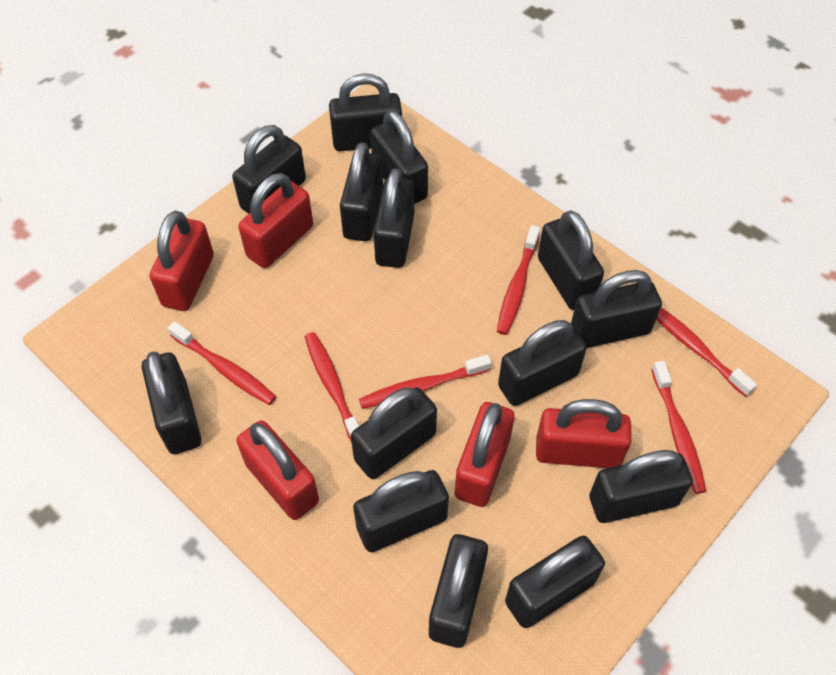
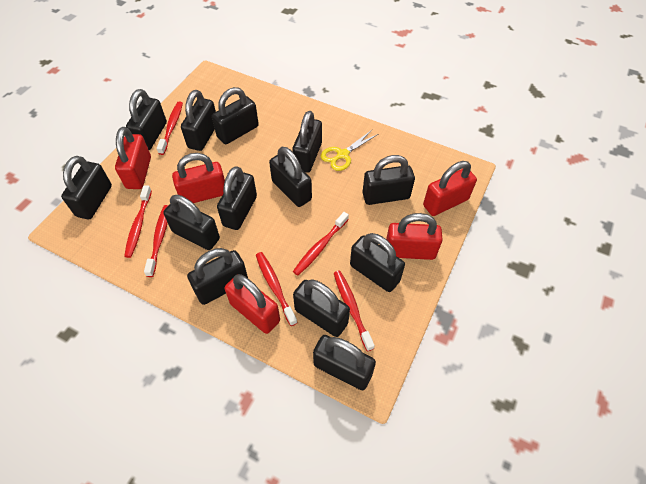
black padlock: [142,351,201,454] [232,125,306,214] [329,73,402,151] [340,142,383,241] [351,387,437,479] [353,470,449,552] [370,110,428,204] [373,168,414,268] [429,534,488,648] [498,320,587,406] [505,536,605,628] [538,210,604,310] [571,270,662,348] [589,450,693,523] = 14 -> [61,156,112,219] [126,89,167,150] [163,195,220,250] [181,90,216,151] [187,248,248,305] [212,87,259,144] [217,166,257,230] [269,147,312,207] [292,111,322,173] [293,279,350,337] [313,335,376,390] [350,233,405,292] [362,155,415,205] = 13
yellow scissors: none = 0 -> [320,130,378,171] = 1

